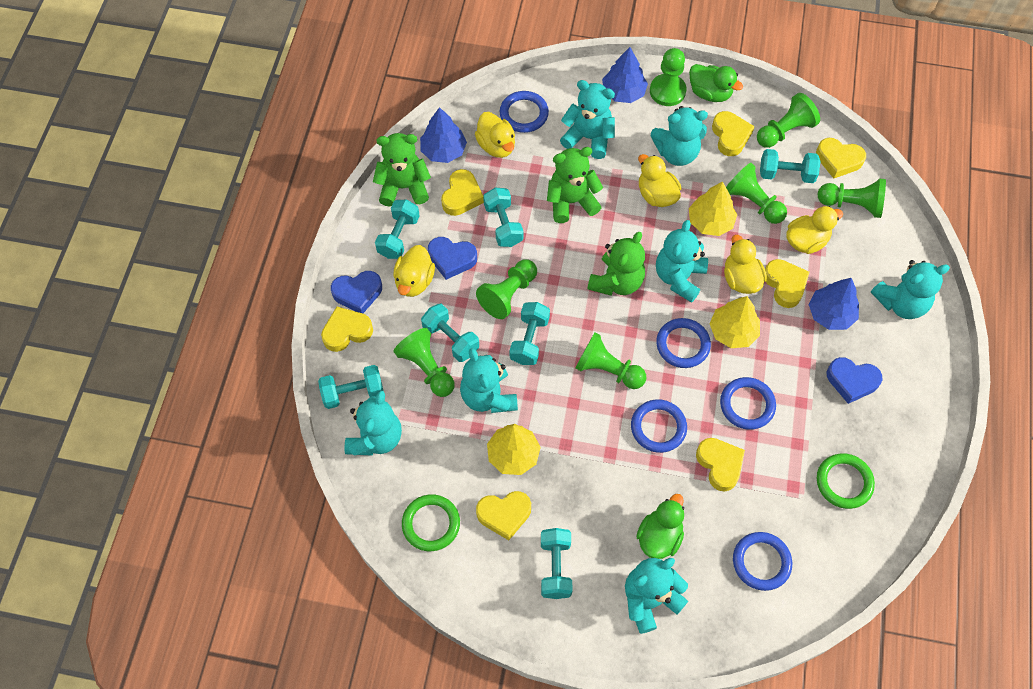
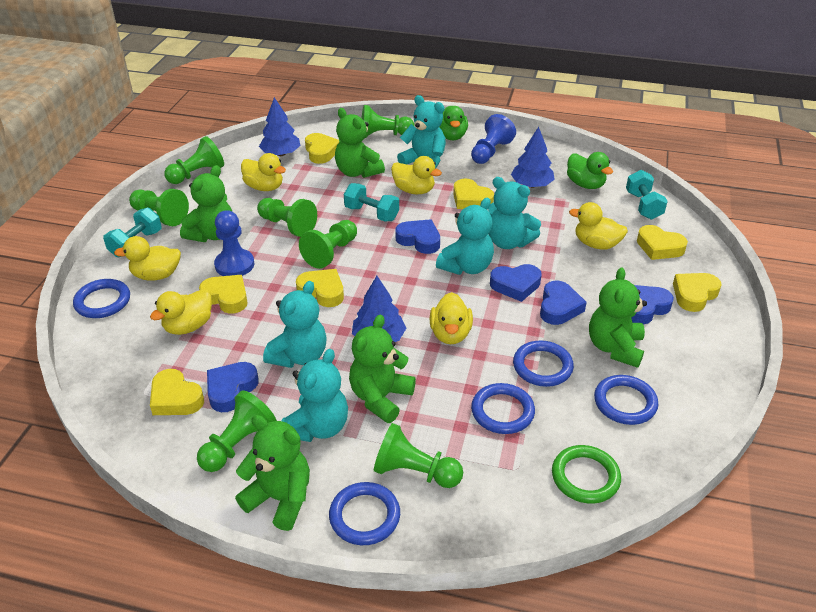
blue heart: [331,271,382,313] [428,237,477,280] [827,357,882,404] = 3 -> [207,362,259,412] [396,219,440,254] [490,264,542,302] [540,281,587,325] [631,285,674,325] = 5
blue pawn: none = 0 -> [214,210,254,276] [471,114,516,164] = 2
green ring: [402,494,460,551] [817,453,875,509] = 2 -> [552,445,621,504] = 1
green teddy bear: [373,133,431,207] [547,147,603,223] [587,232,645,296] = 3 -> [180,165,232,242] [235,415,310,531] [335,108,385,178] [349,315,416,423] [589,267,647,368] = 5
turquoise dumbbell: [318,365,383,409] [375,200,420,259] [421,304,479,362] [483,188,523,247] [510,302,550,365] [541,528,573,599] [760,149,820,183] = 7 -> [103,207,162,257] [344,183,399,222] [626,170,668,220] = 3
turquoise teddy bear: [345,391,402,456] [460,348,518,413] [560,80,615,159] [625,558,688,634] [651,106,708,166] [656,220,708,303] [871,260,950,319] = 7 -> [263,281,327,368] [282,349,348,442] [397,95,446,168] [436,198,494,275] [488,177,541,249] = 5
yellow duck: [393,245,435,297] [475,112,515,158] [638,154,681,207] [724,235,767,294] [786,206,843,254] = 5 -> [114,236,181,280] [150,289,212,335] [241,153,286,191] [391,156,442,194] [429,292,473,344] [569,202,628,249] = 6
yellow tree: [487,424,541,475] [689,181,737,236] [710,296,760,348] = 3 -> none = 0

